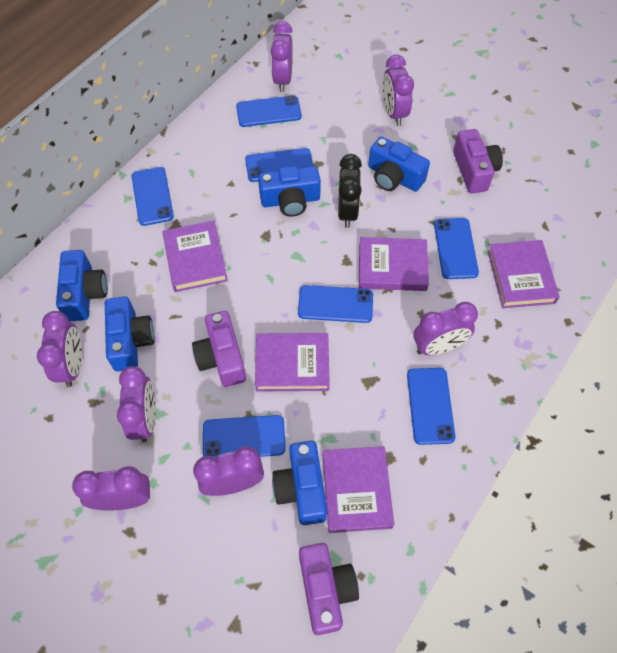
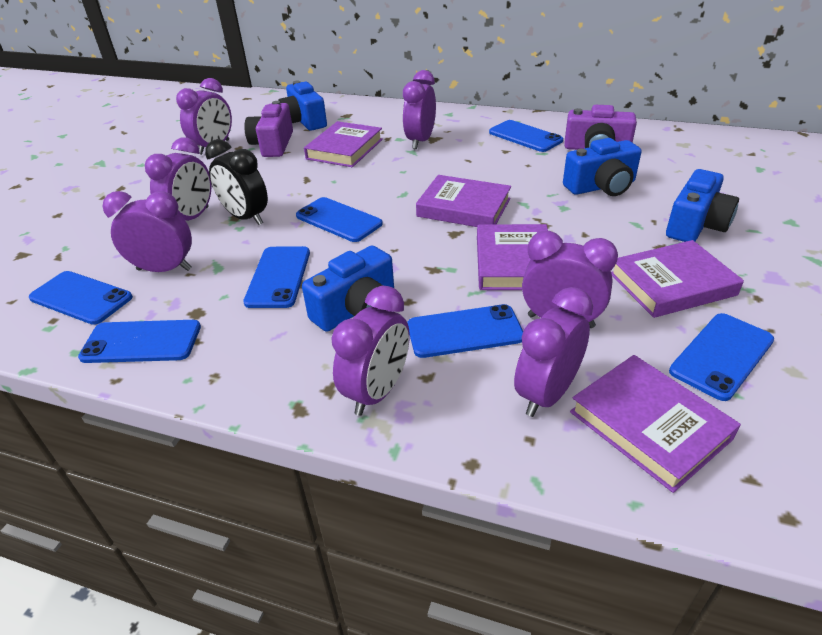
blue camera: [56,250,108,322] [105,296,155,372] [258,166,321,217] [272,441,327,525] [368,136,430,192] = 5 -> [278,81,327,131] [302,246,394,332] [563,138,642,196] [666,169,739,242] = 4
purple camera: [192,311,246,387] [299,543,359,635] [453,129,503,194] = 3 -> [244,101,293,157] [564,105,637,150] = 2

